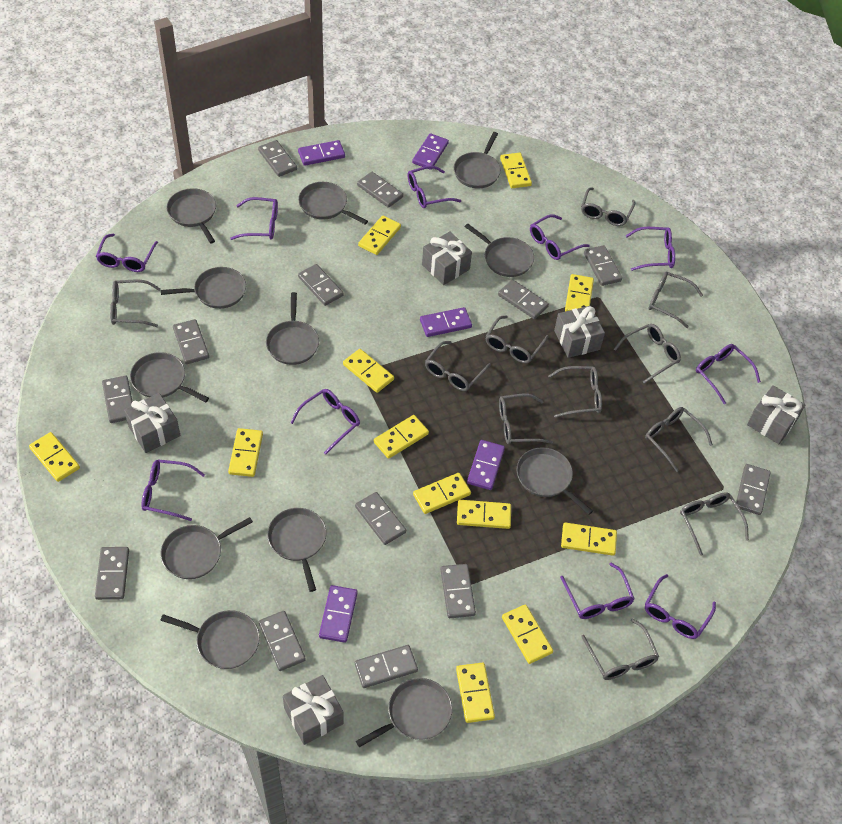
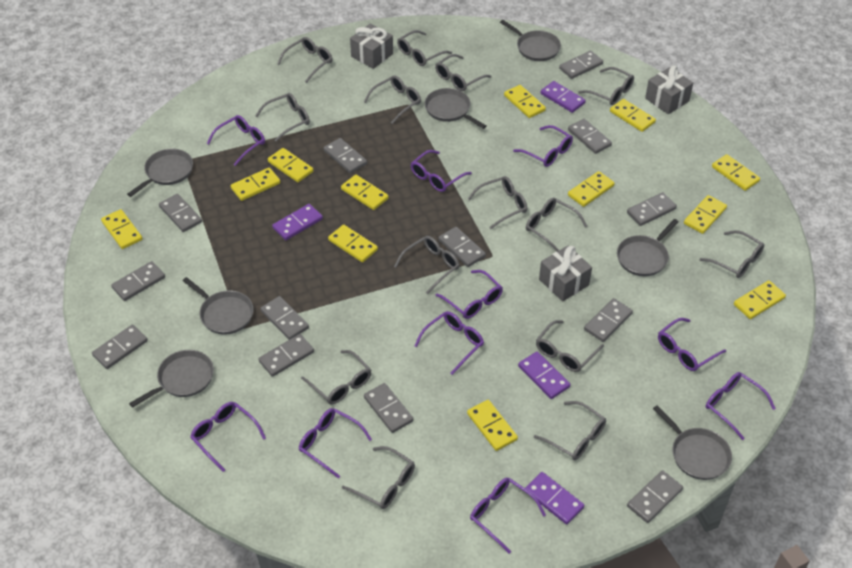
grey gift: [124,393,180,453] [283,675,344,745] [422,231,472,285] [554,306,605,358] [747,385,805,444] = 5 -> [350,23,393,69] [539,246,592,302] [645,66,693,114] = 3
grey glasses: [110,279,161,327] [425,341,491,391] [485,316,549,363] [499,394,553,444] [548,366,602,418] [581,188,635,226] [581,618,659,680] [614,324,681,384] [645,407,713,472] [649,271,703,328] [680,492,749,556] = 11 -> [255,93,310,142] [277,37,333,83] [301,350,371,404] [342,446,415,509] [364,75,421,124] [394,236,459,294] [397,30,452,66] [435,54,492,91] [468,176,527,229] [526,198,588,251] [534,401,606,460] [536,320,604,372] [578,67,634,105] [699,230,764,278] = 14
grey pan: [130,352,209,402] [160,610,260,669] [161,267,246,309] [161,517,253,579] [167,188,216,243] [266,292,319,365] [267,508,327,592] [298,182,368,225] [356,678,452,747] [454,132,501,188] [465,223,534,277] [517,447,593,515] = 12 -> [127,149,193,197] [129,350,214,408] [183,277,253,335] [425,88,486,129] [500,20,561,61] [617,219,679,276] [653,405,732,480] = 7
purple domino: [298,140,345,166] [319,585,358,643] [412,133,449,170] [420,307,472,337] [467,440,505,490] = 5 -> [272,204,323,240] [518,351,570,399] [525,472,584,524] [541,81,586,113] = 4

